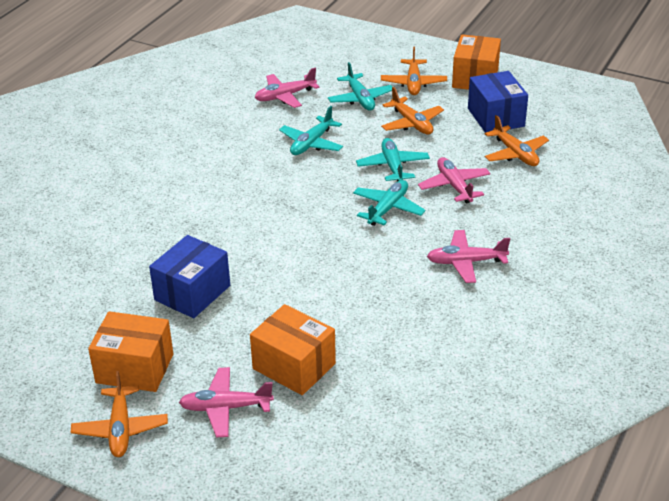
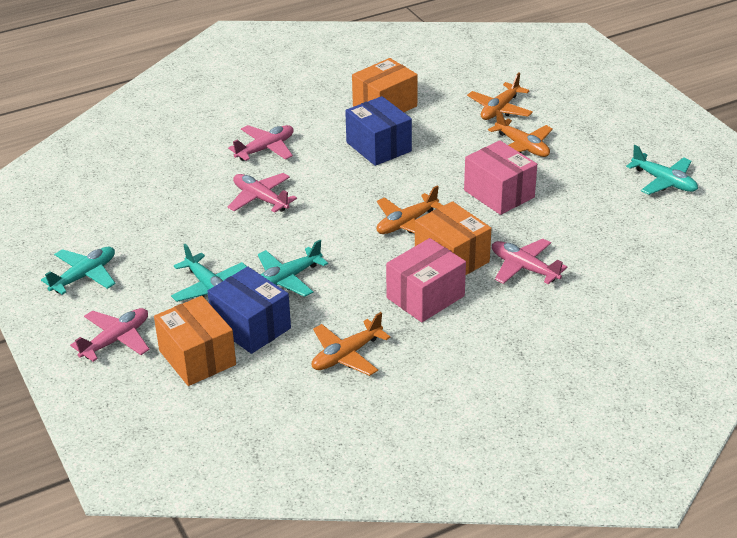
pink box: none = 0 -> [386,238,466,322] [464,140,537,215] = 2

